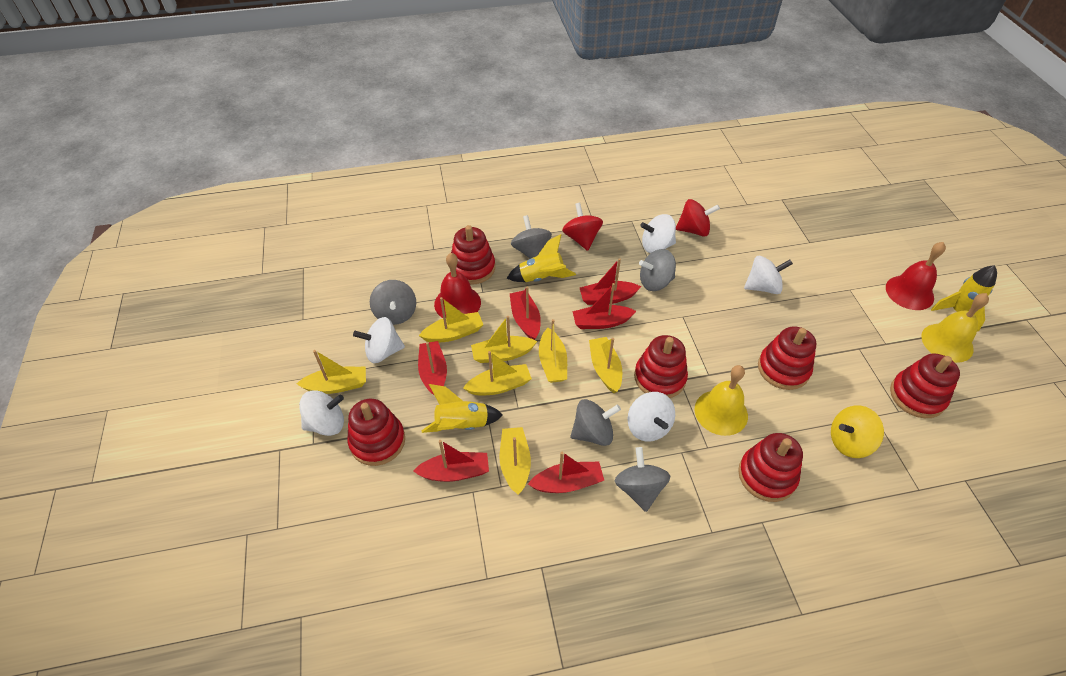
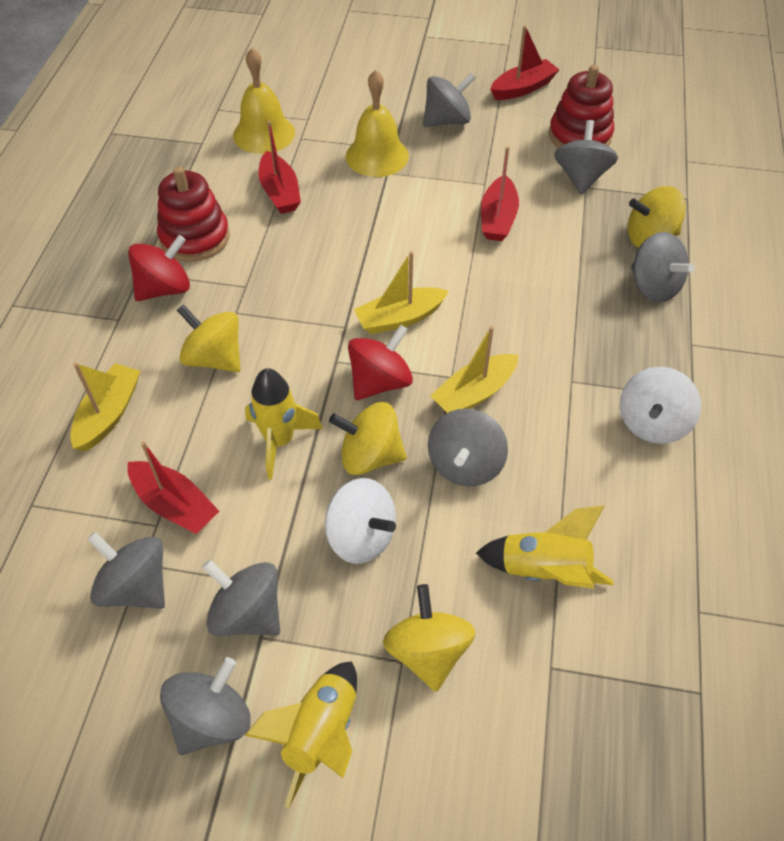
grey spinning top: [370,280,416,325] [511,215,552,259] [570,399,621,446] [615,447,670,512] [639,249,676,291] = 5 -> [87,532,165,609] [160,657,251,755] [202,560,280,636] [423,73,476,127] [428,409,508,486] [554,120,618,195] [631,232,695,303] = 7
red bell: [434,253,481,318] [886,242,946,310] = 2 -> none = 0
red boat: [413,440,489,482] [418,341,447,396] [510,286,541,340] [528,452,604,493] [572,283,636,329] [580,258,641,305] = 6 -> [128,441,219,534] [258,121,301,214] [481,146,519,241] [490,26,560,100] = 4
red stacking toy: [347,399,405,466] [450,225,495,285] [634,335,688,398] [738,433,803,502] [758,326,816,390] [890,353,960,418] = 6 -> [157,166,230,262] [549,65,614,148] = 2
white spinning top: [299,390,344,436] [353,317,405,363] [628,392,675,442] [640,214,676,253] [744,256,793,294] = 5 -> [325,478,396,564] [620,367,701,444] = 2
yellow boat: [297,350,366,394] [419,297,483,343] [463,351,532,395] [471,316,537,363] [500,427,531,495] [539,319,567,383] [589,337,622,393] = 7 -> [70,363,140,452] [354,251,449,334] [430,326,518,413] = 3
yellow spinning top: [831,405,884,458] = 1 -> [177,304,240,372] [329,402,407,475] [383,584,476,692] [627,186,686,248] = 4

